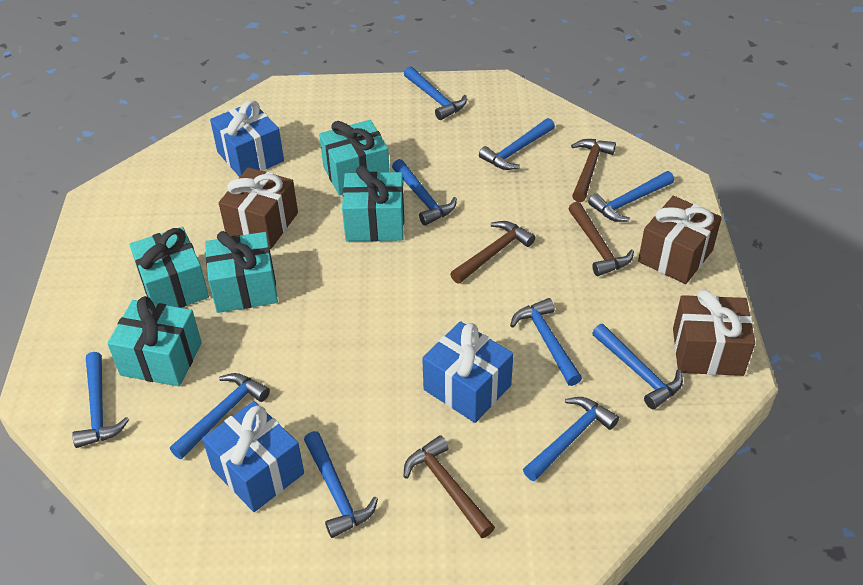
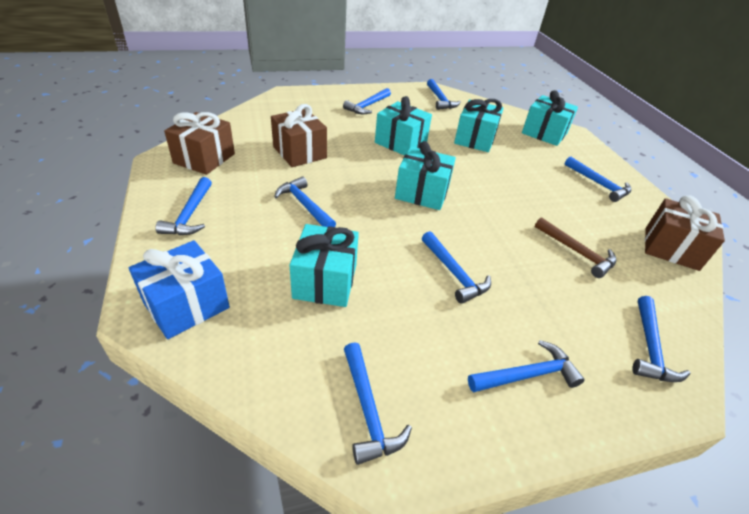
blue gift: [202,401,304,512] [210,100,284,177] [422,321,513,423] = 3 -> [129,240,230,339] = 1
blue hammer: [72,352,129,448] [170,373,270,459] [304,431,378,538] [392,159,457,226] [404,67,467,120] [479,118,555,170] [510,298,582,386] [523,397,619,481] [588,171,674,222] [592,324,683,409] = 10 -> [155,177,212,235] [274,176,336,227] [343,88,391,114] [344,342,412,465] [422,231,491,304] [427,79,461,110] [468,340,585,392] [565,156,631,202] [632,296,690,382] = 9
brown hammer: [404,435,495,538] [450,221,535,284] [568,202,634,276] [571,139,616,202] = 4 -> [535,217,616,278] = 1

